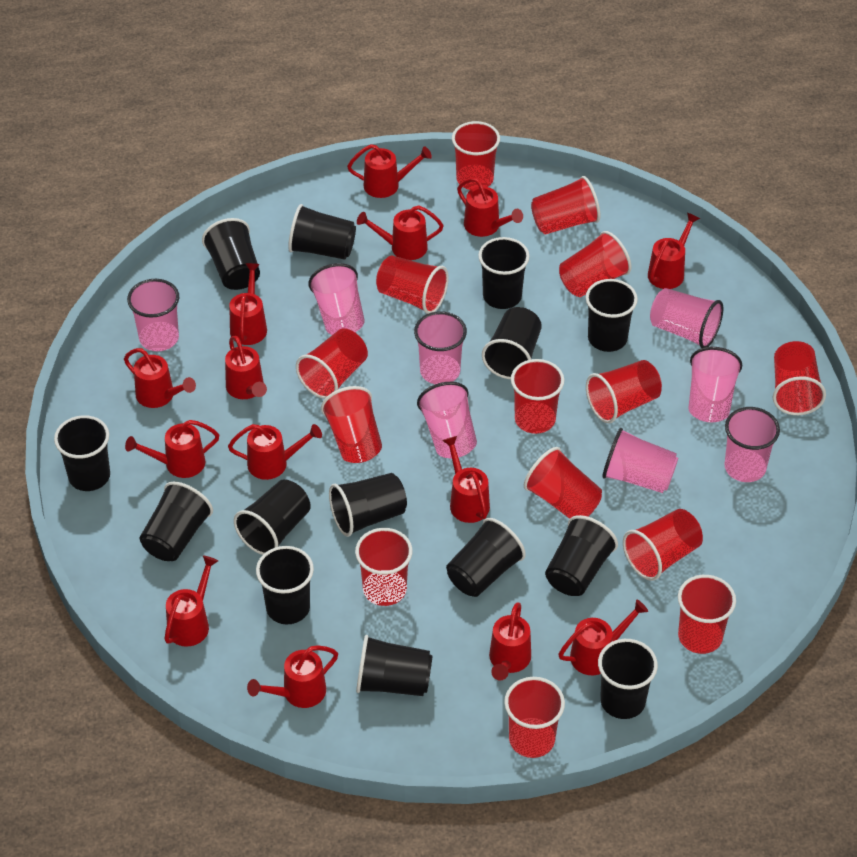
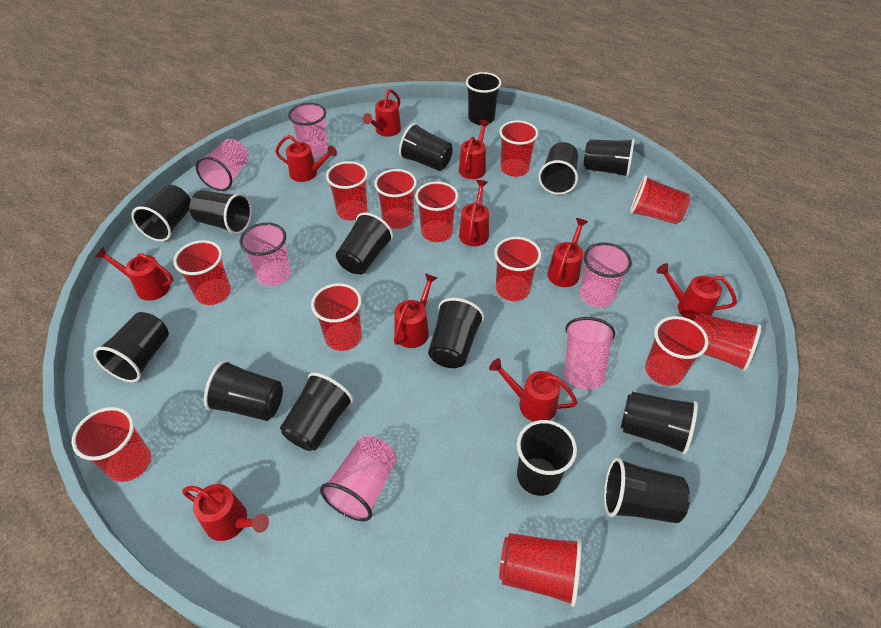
pink cup: [127,279,179,351] [308,263,364,335] [414,311,467,384] [417,382,477,459] [602,428,678,493] [650,288,723,348] [688,347,742,422] [724,407,780,482] = 8 -> [196,139,249,191] [240,222,291,286] [288,103,328,158] [320,436,397,521] [564,317,615,389] [580,242,632,307] = 6
red cup: [296,328,368,399] [321,386,382,463] [355,528,412,606] [376,255,449,314] [452,121,500,190] [504,677,565,758] [511,359,564,434] [524,447,602,519] [531,176,600,235] [559,231,631,297] [586,360,662,423] [623,509,703,581] [678,575,736,654] [773,341,826,415] = 14 -> [72,407,151,482] [174,240,231,305] [311,283,362,351] [326,161,368,221] [374,169,417,229] [415,181,458,242] [494,237,541,301] [499,120,538,177] [499,533,582,607] [630,175,691,224] [645,316,709,386] [694,313,761,372] = 12
red watering can: [124,348,196,408] [125,420,219,478] [164,556,218,647] [225,336,267,399] [228,424,322,480] [229,263,267,345] [247,645,338,708] [347,144,432,198] [357,205,443,260] [442,436,490,523] [457,178,523,237] [489,603,531,681] [558,600,648,675] [648,213,700,289] = 14 -> [95,247,173,301] [182,484,269,541] [275,135,337,182] [363,89,401,137] [394,273,437,348] [459,120,490,179] [459,180,489,246] [489,358,578,422] [547,218,588,287] [656,263,737,321] = 10

